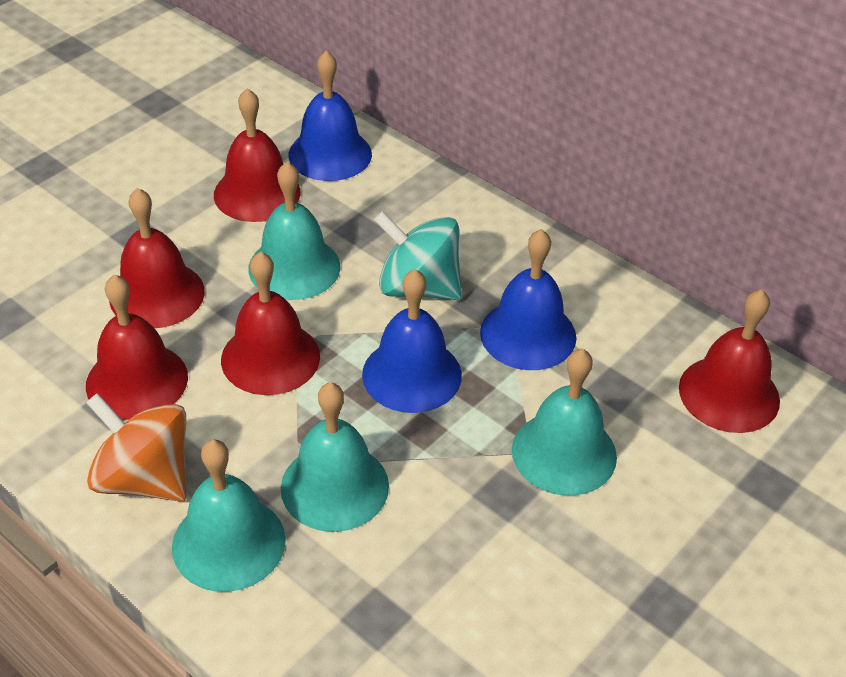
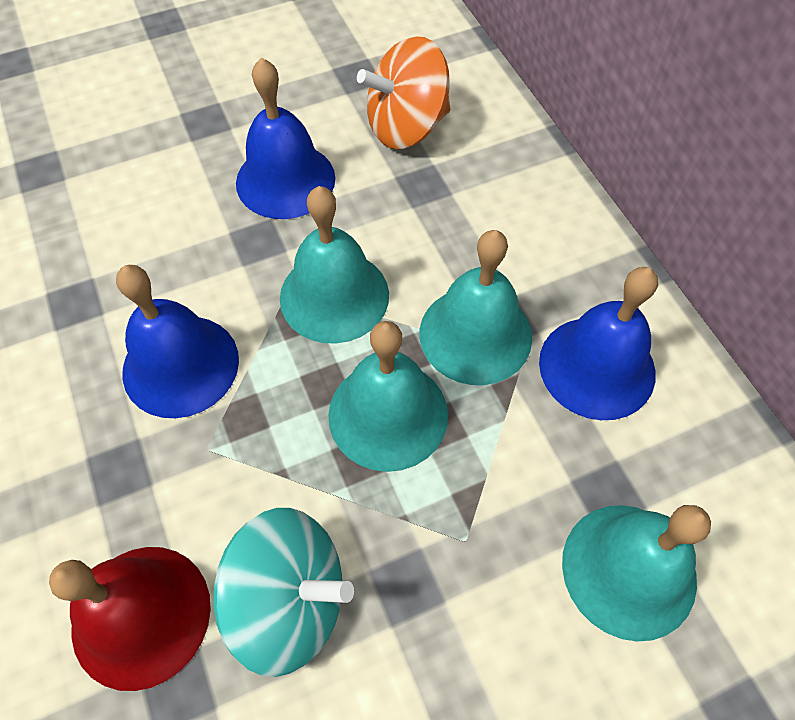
red bell: [86,275,188,420] [109,188,205,328] [214,88,301,222] [221,251,320,395] [679,289,780,433] = 5 -> [49,547,211,691] = 1

